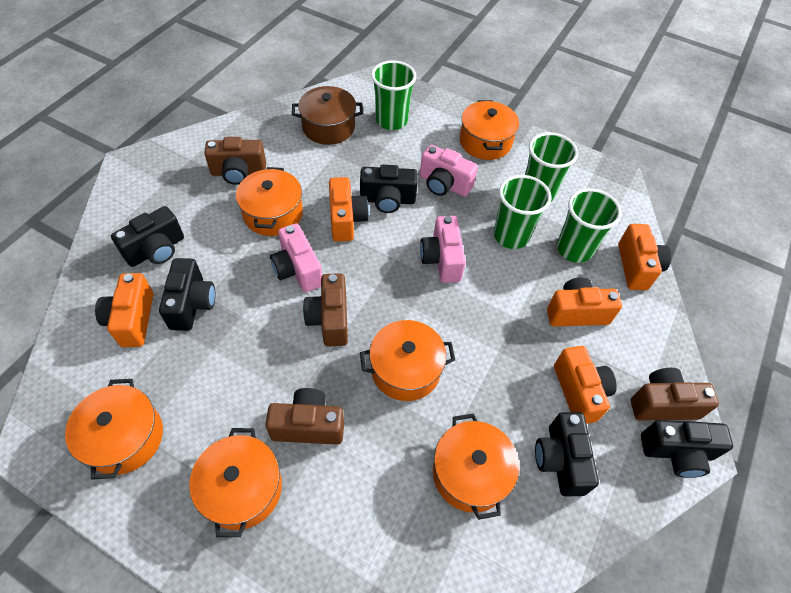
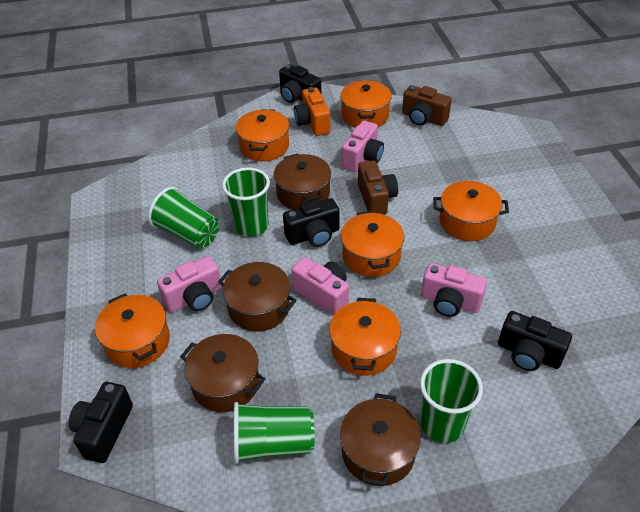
black camera: [111,206,184,267] [159,258,215,331] [360,165,418,213] [535,412,599,496] [641,420,733,478] = 5 -> [68,382,133,463] [279,64,321,103] [283,198,340,247] [498,311,572,371] = 4
brown camera: [204,137,266,185] [265,388,344,445] [303,273,348,347] [631,368,719,421] = 4 -> [358,160,398,215] [402,85,452,126] = 2
brown pot: [292,86,363,145] = 1 -> [180,334,265,412] [218,262,297,331] [274,153,331,210] [340,393,421,486] = 4
orange camera: [95,273,153,347] [329,177,369,242] [547,277,622,326] [554,346,617,424] [618,224,671,290] = 5 -> [294,87,330,136] = 1
pink camera: [270,223,322,292] [420,145,478,197] [420,216,466,283] = 3 -> [157,256,222,312] [291,257,349,316] [342,121,384,172] [421,263,487,317] = 4

